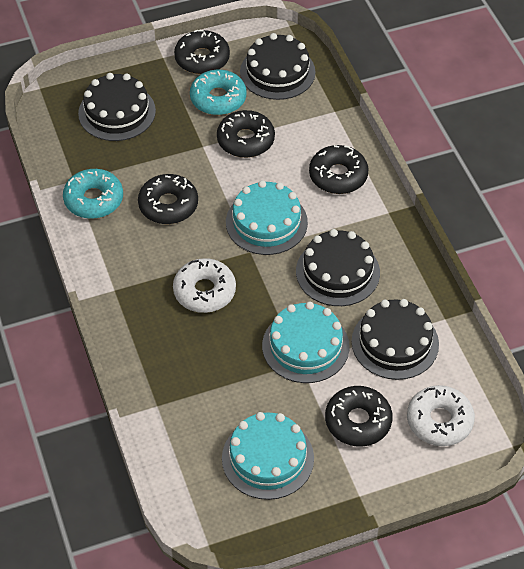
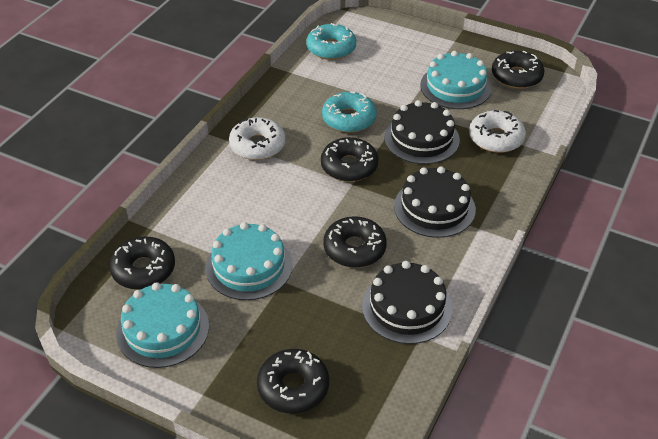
black cake: [78,73,156,141] [240,33,316,100] [296,229,380,306] [352,299,439,380] = 4 -> [362,261,452,344] [384,100,460,164] [394,166,476,238] = 3

